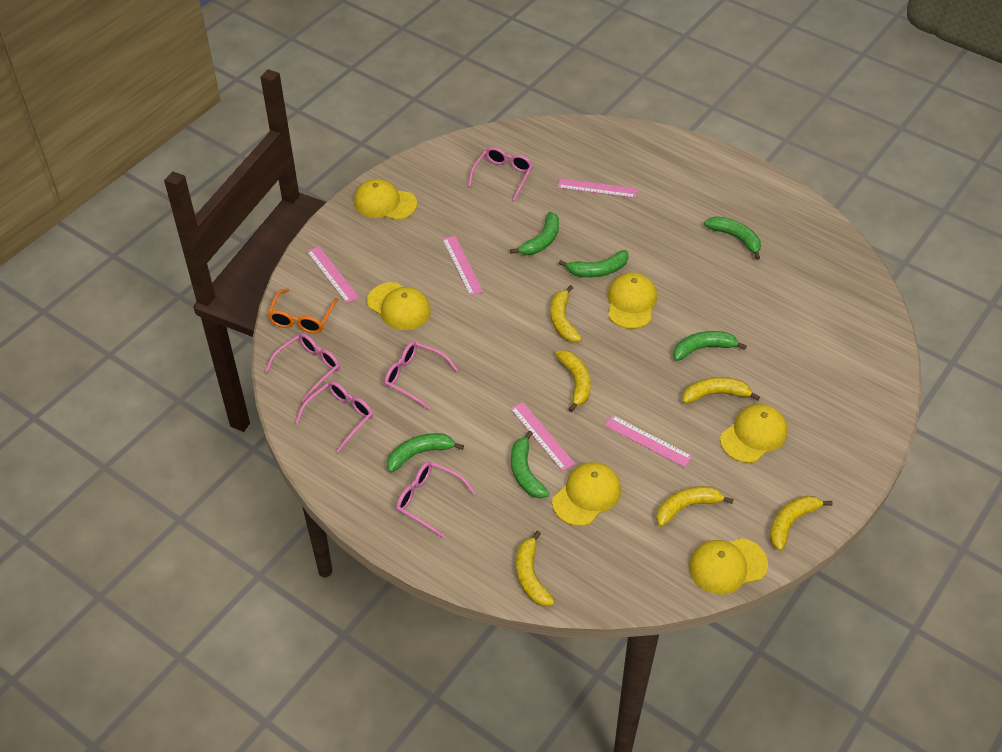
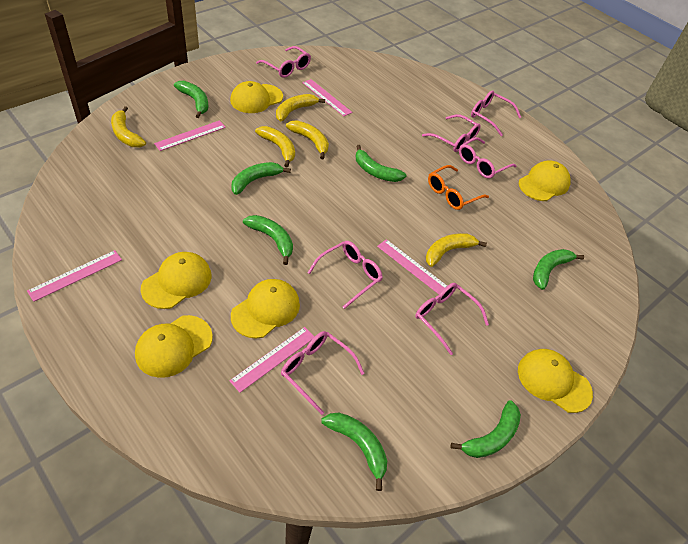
green banana: [387,433,464,473] [510,212,559,255] [511,431,549,498] [559,250,629,277] [673,331,747,361] [704,216,761,260] = 6 -> [174,81,208,118] [231,162,291,195] [243,215,293,265] [321,413,387,491] [356,145,406,182] [451,400,521,458] [533,249,584,290] = 7
pink glasses: [265,333,340,402] [295,381,373,453] [384,341,458,410] [396,461,475,538] [468,147,533,201] = 5 -> [256,46,311,78] [281,331,365,415] [308,241,383,309] [415,283,489,355] [422,114,481,152] [459,137,517,179] [471,90,521,136] = 7
yellow banana: [516,531,555,607] [550,285,582,343] [555,350,591,412] [656,486,734,527] [683,377,760,404] [770,495,833,551] = 6 -> [111,106,146,147] [255,126,295,167] [276,94,325,121] [286,120,329,159] [426,233,487,267] = 5

